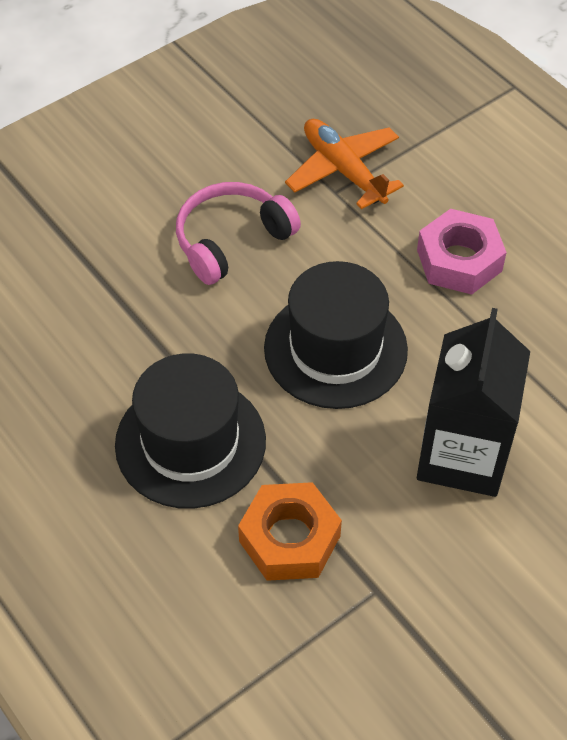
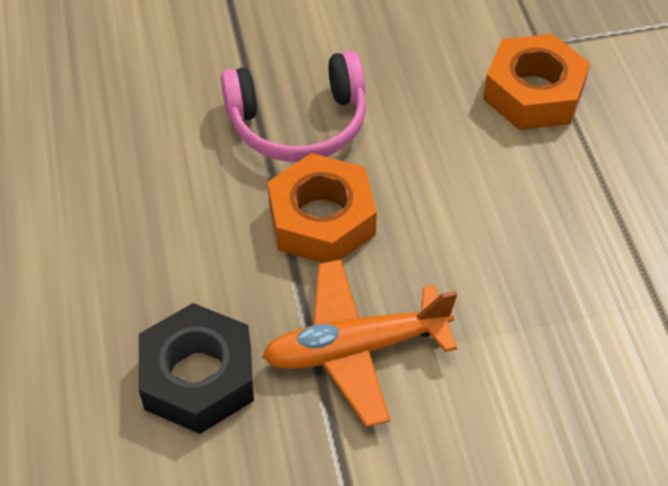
black carton: [417,308,530,497] = 1 -> none = 0
black hat: [115,353,266,509] [264,261,408,409] = 2 -> none = 0
black nut: none = 0 -> [138,303,254,434] = 1
orange nut: [238,482,342,581] = 1 -> [268,153,377,263] [483,34,590,130] = 2
pink nut: [417,209,507,295] = 1 -> none = 0

